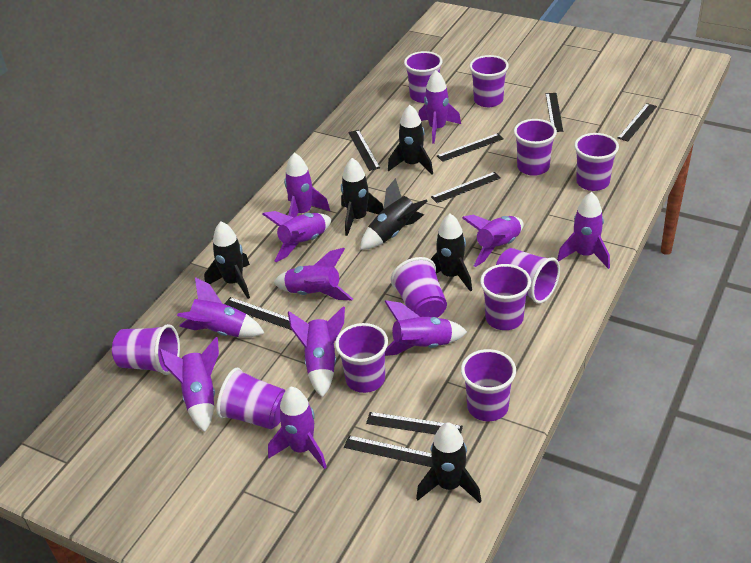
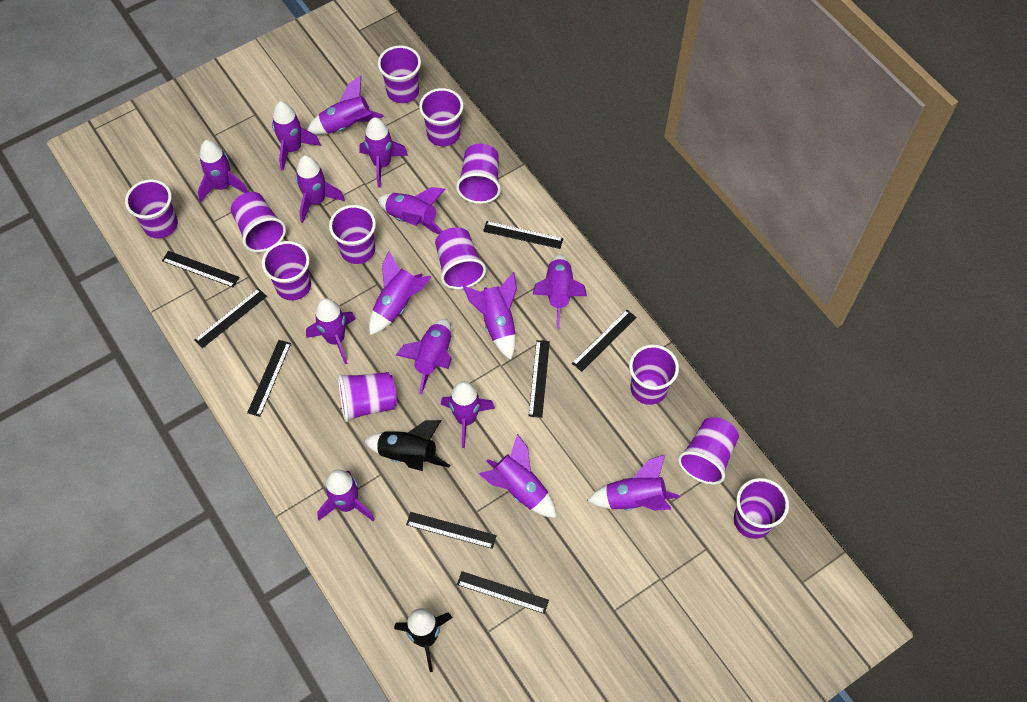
black rocket: [204,221,250,299] [341,158,383,236] [360,178,428,250] [388,105,433,175] [416,423,481,503] [430,214,472,292] = 6 -> [364,420,450,471] [394,608,453,672] = 2
purple cup: [112,324,180,375] [216,368,285,429] [335,323,388,393] [391,257,447,318] [404,51,442,103] [461,349,516,421] [470,55,509,107] [480,264,531,330] [496,248,560,304] [514,119,557,176] [574,133,619,191] = 11 -> [125,179,178,239] [231,192,286,252] [262,241,311,301] [329,205,376,264] [338,372,397,422] [378,46,421,103] [419,88,463,146] [435,227,486,289] [456,144,501,204] [629,344,679,405] [678,417,739,485] [734,478,789,539] = 12
purple rocket: [159,337,219,432] [177,277,264,337] [262,211,331,262] [268,387,327,469] [273,248,353,300] [284,153,330,217] [288,306,345,398] [384,300,467,356] [418,70,461,144] [462,215,523,267] [557,192,610,269] = 11 -> [198,140,248,202] [272,101,321,171] [296,155,345,223] [306,298,356,364] [307,76,384,134] [317,470,375,521] [359,117,408,188] [369,251,431,335] [377,187,445,234] [396,319,452,394] [441,381,495,448] [463,272,517,360] [479,434,556,518] [533,254,587,329] [587,455,680,511] = 15

